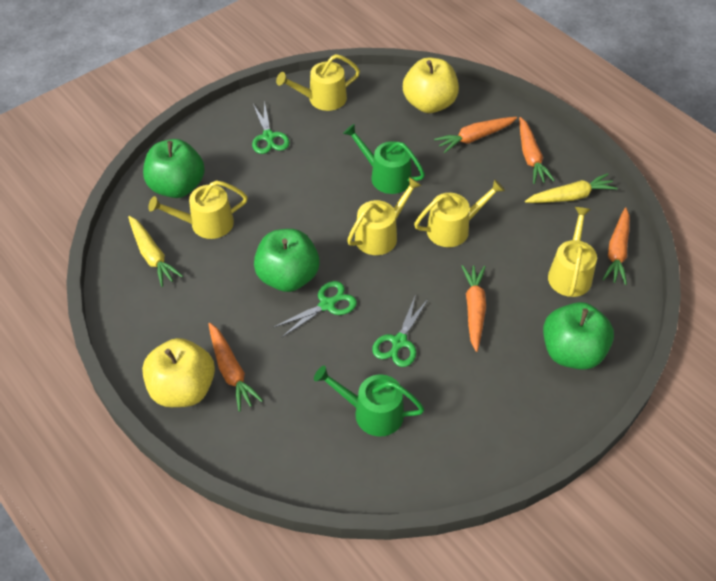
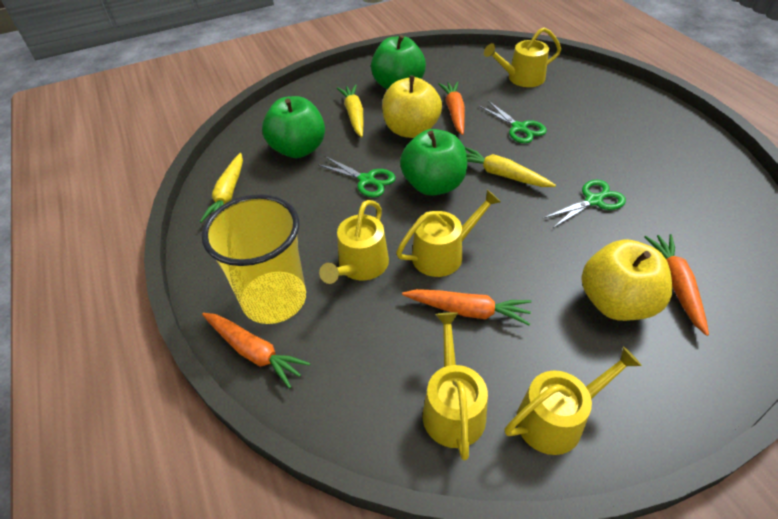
green watering can: [314,366,424,436] [343,124,425,194] = 2 -> none = 0
orange carrot: [209,323,263,412] [434,117,517,153] [462,265,486,352] [519,117,555,184] [602,208,630,285] = 5 -> [202,313,311,389] [402,289,531,326] [438,81,465,135] [644,234,709,336] = 4
yellow carrot: [128,216,183,287] [525,173,618,203] = 2 -> [200,153,243,223] [337,85,363,137] [465,147,556,187] = 3
yellow cup: none = 0 -> [202,194,306,324] = 1

